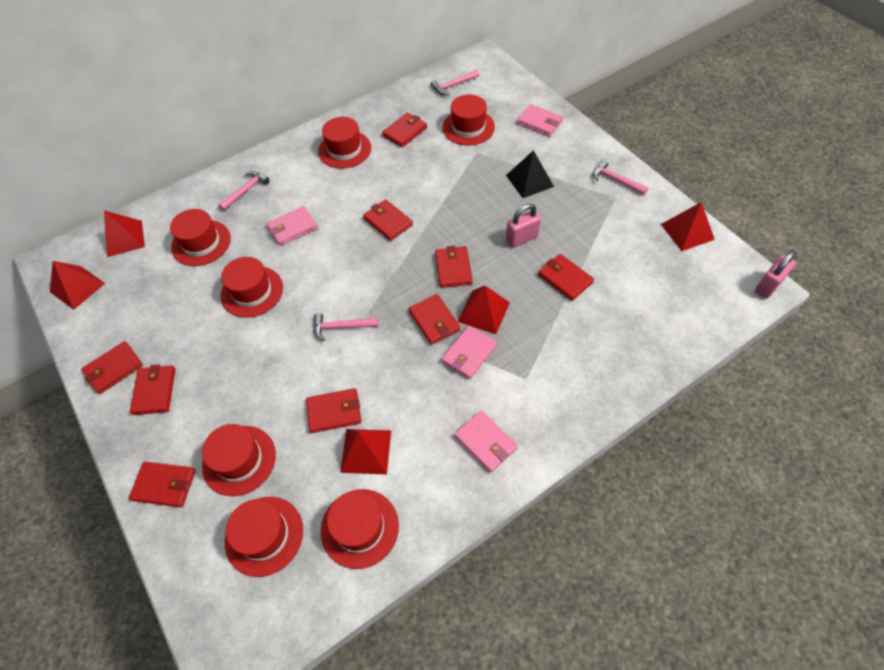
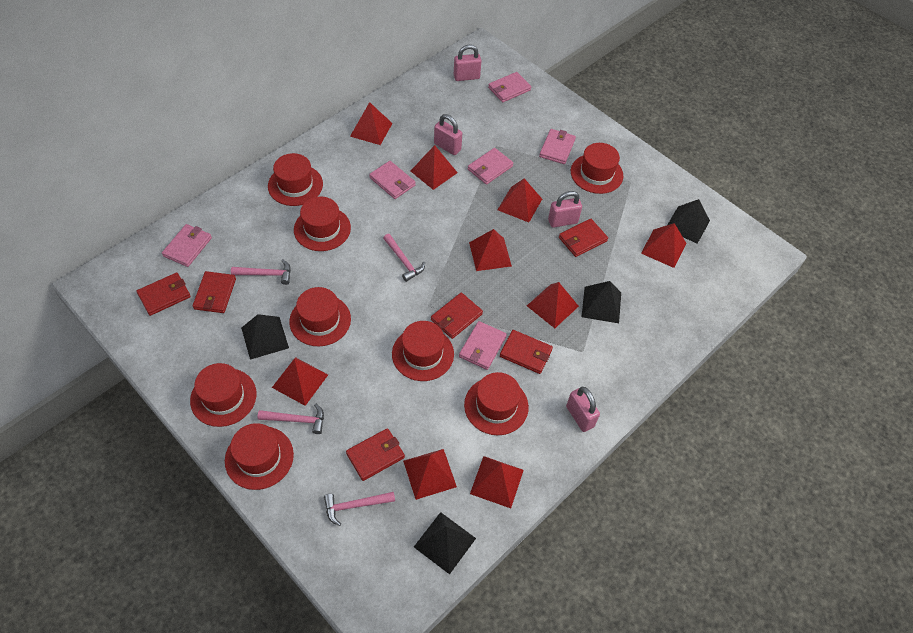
black pyramid: [506,150,554,198] = 1 -> [241,314,289,360] [414,512,476,574] [582,281,621,323] [667,199,710,244] = 4
pink padlock: [506,204,541,248] [755,250,796,299] = 2 -> [434,114,462,155] [454,45,481,81] [548,191,582,228] [566,387,600,432] = 4
pink wallet: [267,206,318,246] [441,325,497,379] [454,411,518,473] [517,104,563,137] = 4 -> [162,224,212,267] [369,161,416,199] [459,321,507,370] [468,148,514,185] [488,72,531,102] [539,129,576,164] = 6
red hat: [170,209,231,266] [202,424,276,496] [221,257,283,318] [225,497,303,577] [318,117,371,169] [321,489,399,569] [442,95,495,145] = 7 -> [190,363,257,427] [225,423,294,490] [268,153,323,206] [289,287,351,346] [294,197,351,251] [392,321,454,381] [464,372,529,435] [571,143,623,194] = 8
red pyramid: [50,261,105,310] [104,210,145,257] [340,429,391,475] [458,286,510,334] [661,202,715,251] = 5 -> [272,357,328,406] [350,102,393,145] [403,449,457,500] [411,145,458,190] [469,229,512,271] [470,456,524,508] [498,178,542,223] [527,282,579,328] [641,223,687,268] = 9
red wallet: [81,341,143,394] [129,461,196,507] [130,364,176,415] [306,388,361,433] [363,199,413,241] [382,112,427,147] [408,294,460,345] [435,246,473,288] [538,254,594,301] = 9 -> [137,272,191,316] [193,271,236,313] [346,428,405,481] [431,293,483,339] [500,330,553,374] [559,219,608,257] = 6

